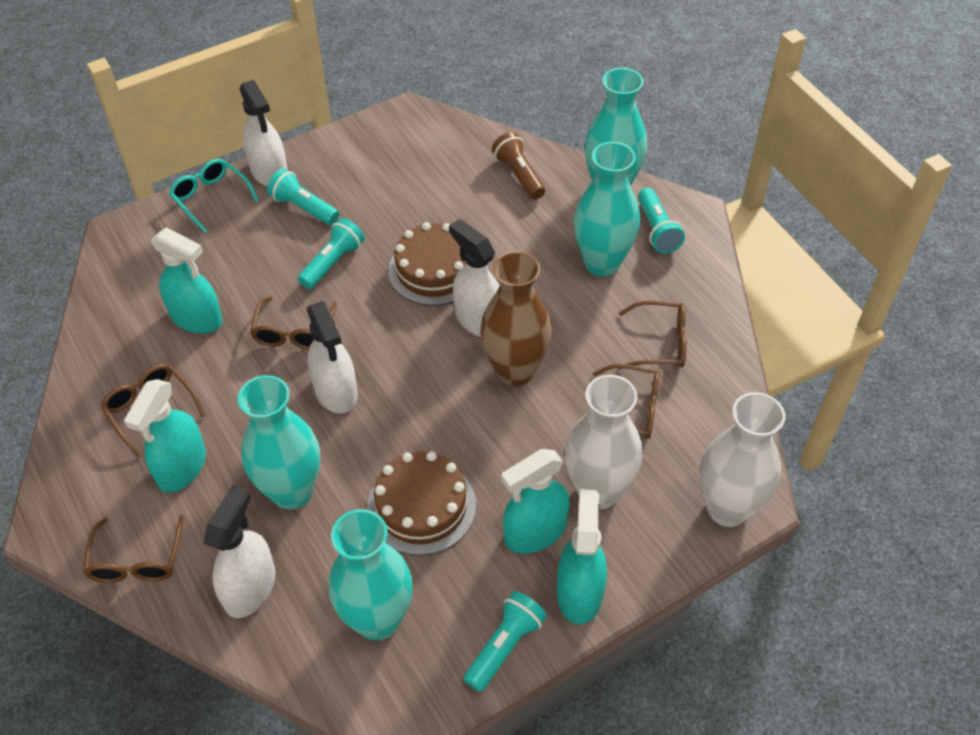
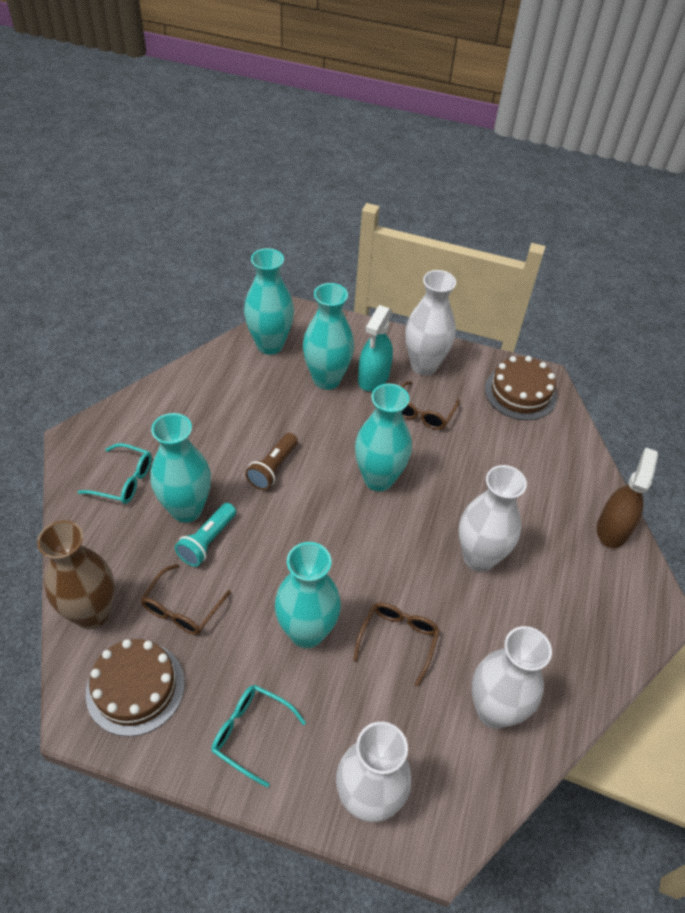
brown glasses: [83,515,184,583] [101,364,206,457] [250,296,337,350] [593,364,660,439] [619,301,686,369] = 5 -> [141,564,231,635] [353,602,440,686] [401,381,460,430] = 3
brown spray bottle: none = 0 -> [597,447,658,548] = 1
turquoise flashlight: [267,169,339,225] [298,218,365,289] [463,591,547,692] [638,188,685,254] = 4 -> [175,503,236,567] = 1
turquoise glasses: [169,159,259,233] = 1 -> [78,443,152,504] [211,685,306,788] = 2
turquoise spray bottle: [124,379,206,493] [151,227,222,334] [501,449,570,554] [557,489,607,624] = 4 -> [358,305,393,391] = 1
turquoise vase: [238,375,320,510] [329,509,413,641] [574,142,640,276] [585,68,647,186] = 4 -> [150,413,211,523] [244,248,294,355] [275,542,341,649] [303,283,354,390] [355,384,412,491] = 5
white spray bottle: [203,485,275,618] [239,80,288,186] [307,301,358,414] [449,219,499,337] = 4 -> none = 0
white vase: [565,375,642,509] [700,392,785,527] = 2 -> [336,722,411,822] [405,270,456,375] [459,465,527,572] [472,626,552,729] = 4

